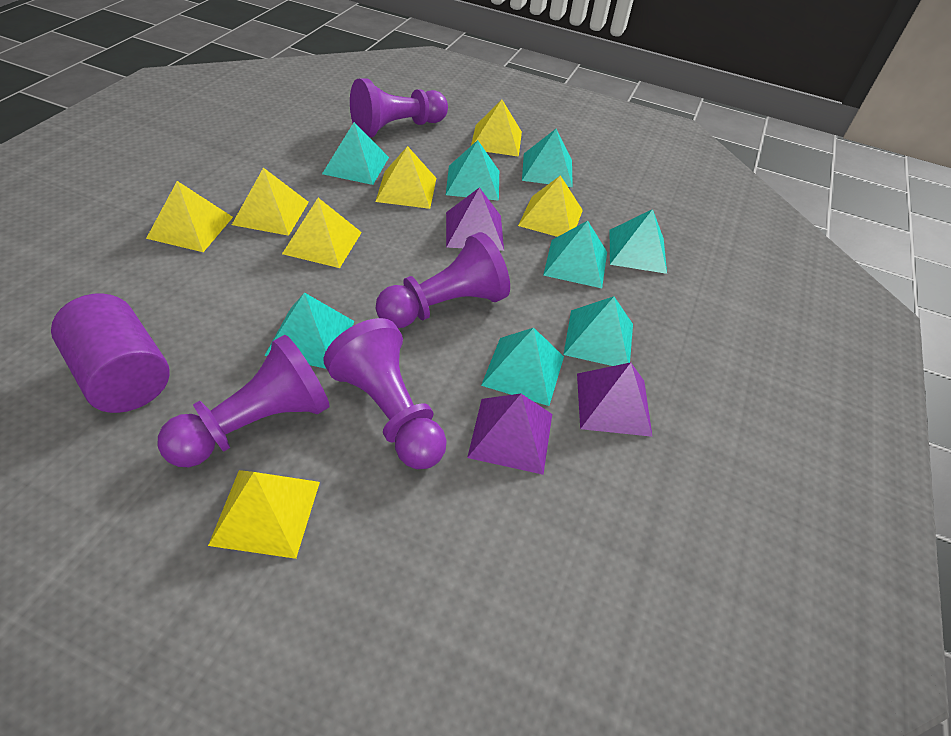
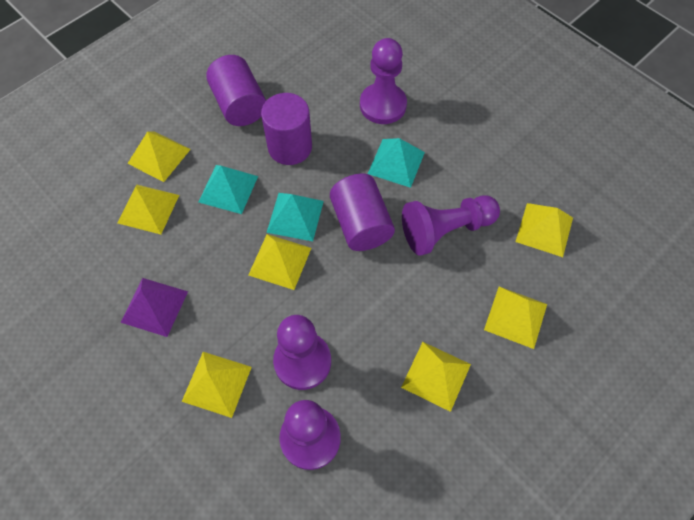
purple cylinder: [51,293,170,413] = 1 -> [206,55,266,126] [261,93,312,165] [330,174,395,251] = 3
purple pyramid: [446,187,504,251] [467,394,552,475] [577,362,653,437] = 3 -> [120,278,188,337] = 1
turquoise pyramid: [264,292,355,369] [322,122,389,185] [446,140,499,201] [481,328,564,406] [522,129,573,187] [543,221,607,288] [563,296,633,366] [610,209,667,274] = 8 -> [199,165,258,214] [267,193,324,241] [368,138,425,188] = 3

